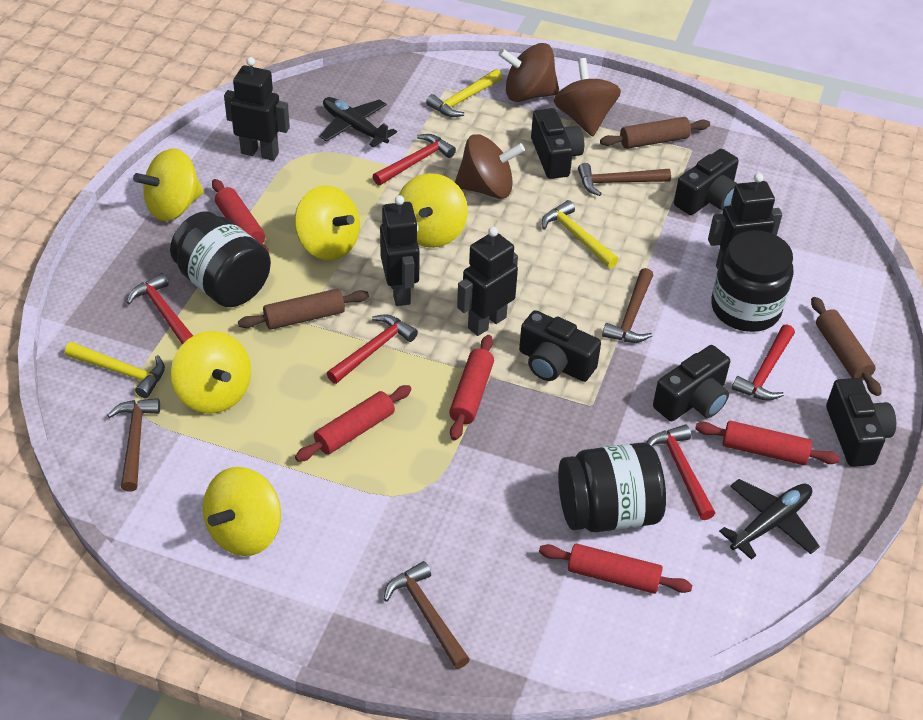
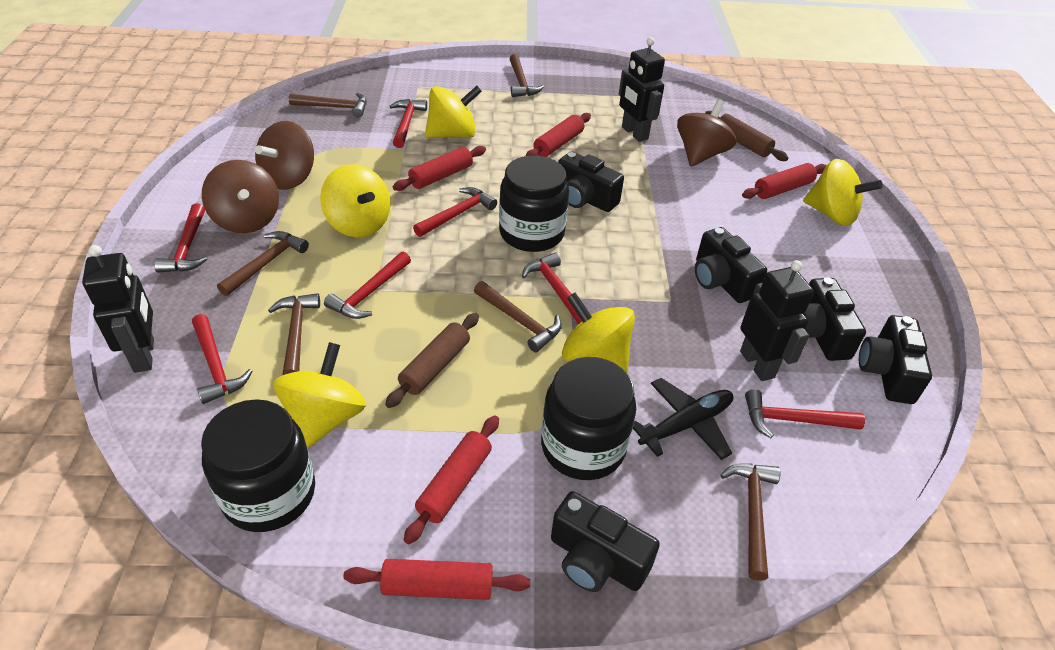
black plane: [319,97,397,147] [719,479,820,560] = 2 -> [633,378,733,460] = 1
black robot: [224,57,290,161] [380,195,420,306] [457,227,518,336] [708,173,782,269] = 4 -> [82,245,154,373] [619,37,665,142] [740,260,814,381] = 3
brown hammer: [107,398,160,492] [384,561,470,669] [578,163,671,196] [602,268,653,343] = 4 -> [217,231,309,296] [268,293,320,375] [289,93,367,117] [474,281,562,352] [509,54,544,97] [720,463,780,581] = 6
brown rolling pin: [238,289,369,330] [600,117,710,149] [811,297,882,396] = 3 -> [385,313,479,408] [705,111,789,161] = 2
red hammer: [127,273,193,344] [327,314,418,384] [373,134,456,185] [647,425,715,520] [732,324,795,401] = 5 -> [154,204,207,273] [192,314,252,404] [324,252,411,319] [390,99,427,148] [413,187,497,237] [522,253,582,324] [745,389,865,438] = 7
yellow hammer: [65,342,165,398] [426,69,502,117] [542,200,619,268] = 3 -> none = 0

